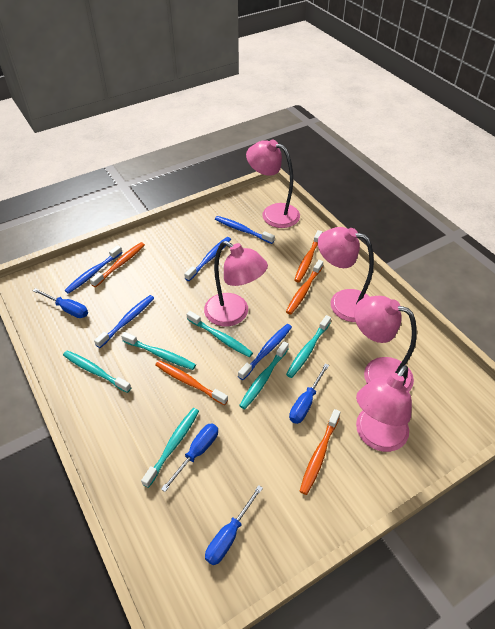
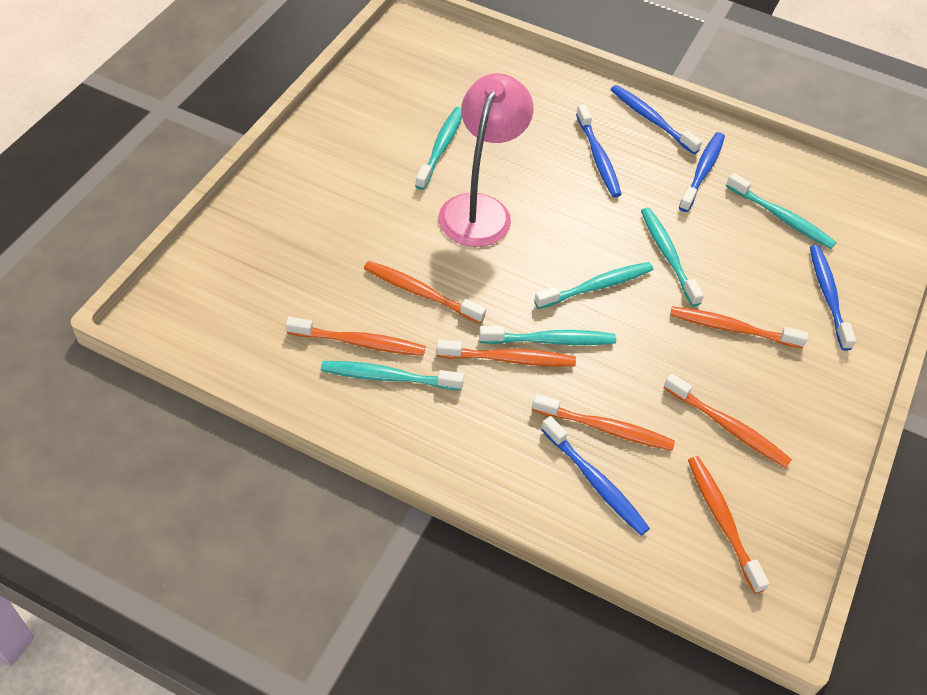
blue screwdriver: [33,288,88,318] [161,423,218,492] [205,485,263,565] [289,363,329,424] = 4 -> none = 0
orange toothbrush: [90,242,145,287] [155,360,228,405] [286,260,323,315] [294,230,323,282] [299,409,340,495] = 5 -> [286,317,426,356] [364,261,486,324] [436,340,576,367] [532,394,675,451] [663,373,792,468] [670,306,808,348] [688,456,769,594] = 7
pink lamp: [204,241,268,326] [246,140,300,228] [318,227,374,322] [354,296,417,391] [356,365,412,452] = 5 -> [439,73,533,247] = 1

